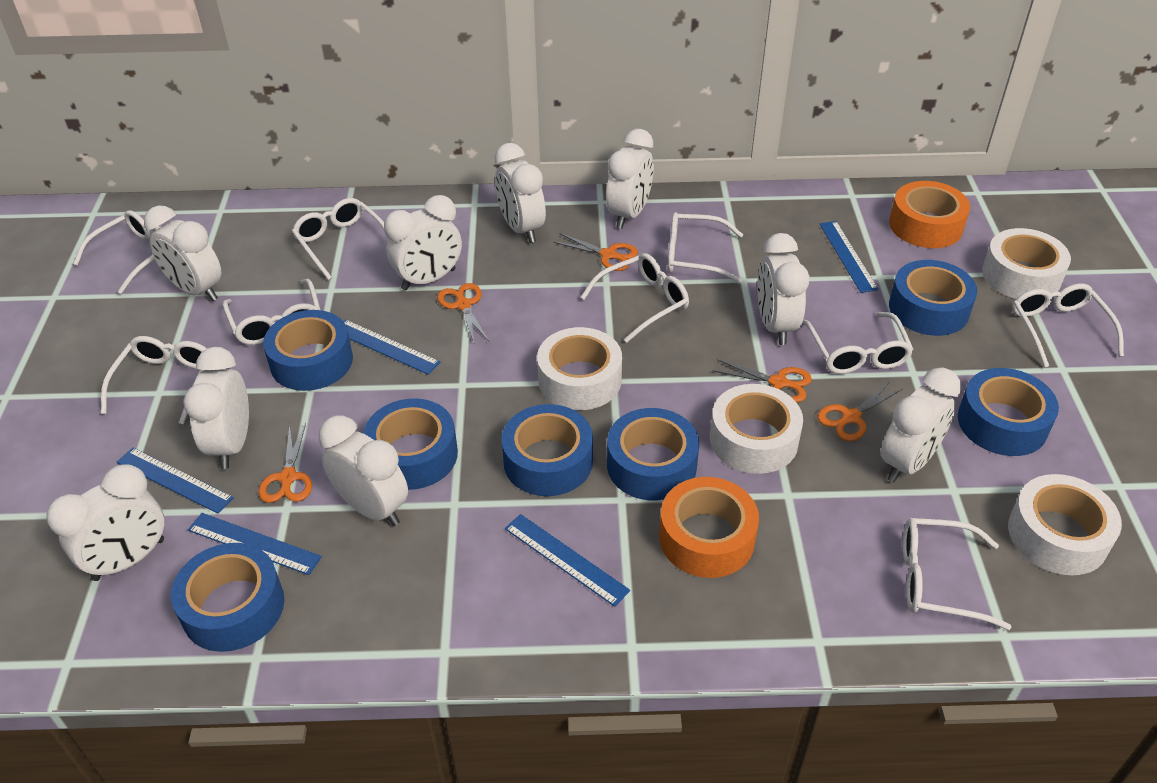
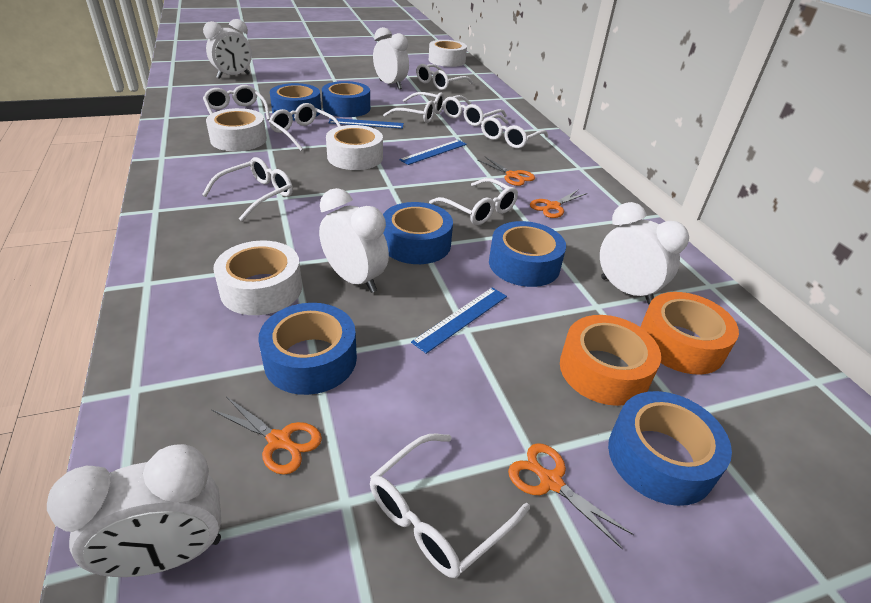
blue ruler: [117,448,234,514] [188,513,322,575] [343,319,440,375] [505,514,630,607] [820,221,879,293] = 5 -> [328,118,404,129] [399,140,467,165] [411,287,507,354] = 3
blue tape: [171,543,284,652] [263,310,353,391] [363,398,458,490] [501,404,593,496] [607,408,699,500] [889,260,977,336] [958,368,1059,456] = 7 -> [258,303,357,395] [270,83,321,120] [322,81,370,117] [383,202,453,264] [489,221,566,287] [608,391,732,506] = 6
orange scissors: [258,423,312,503] [437,283,489,342] [553,233,638,271] [713,359,812,403] [818,381,903,441] = 5 -> [212,396,322,475] [478,156,535,186] [508,443,634,549] [530,190,587,218] = 4
white clock: [46,464,164,581] [144,206,222,302] [183,347,249,469] [319,415,408,526] [384,195,462,290] [495,143,546,243] [606,129,654,229] [757,233,809,345] [881,367,961,482] = 9 -> [47,444,221,577] [203,19,252,79] [319,188,389,293] [373,27,409,89] [600,202,689,304] = 5

